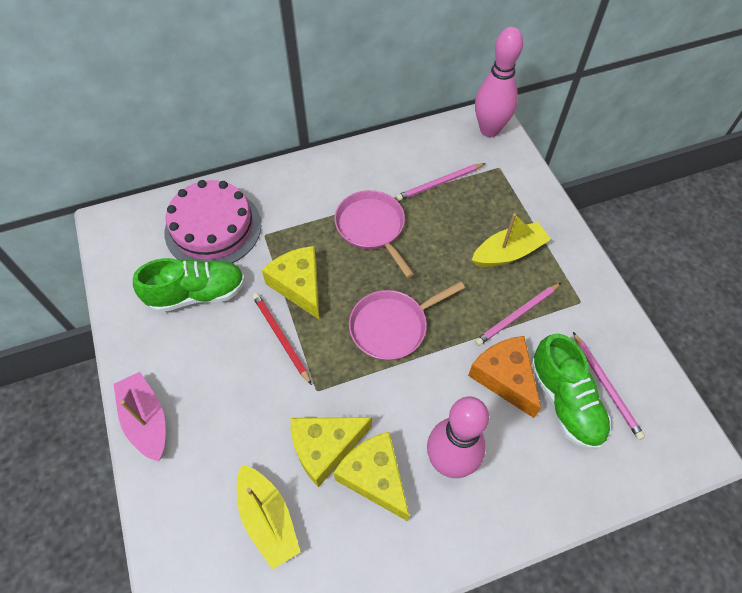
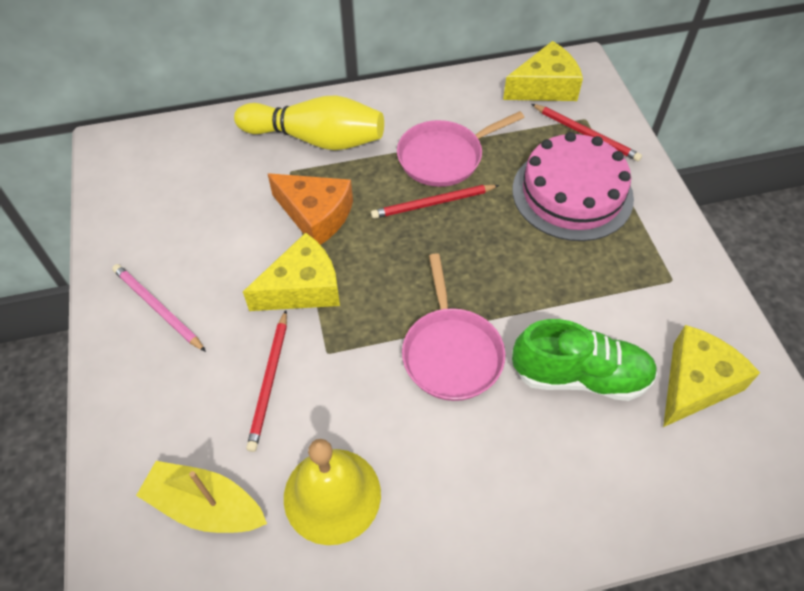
green shoe: [133,258,245,313] [531,333,611,449] = 2 -> [512,319,657,401] = 1
pink boat: [113,372,165,462] = 1 -> none = 0
pink bowling pin: [427,397,489,478] [475,27,523,137] = 2 -> none = 0
pink pencil: [396,163,486,201] [475,283,561,346] [573,332,645,440] = 3 -> [112,264,206,352] = 1
red pencil: [252,293,312,385] = 1 -> [246,310,287,452] [371,185,500,219] [532,104,642,162] = 3
yellow bell: none = 0 -> [284,439,381,545] = 1
yellow boat: [237,465,301,569] [472,213,551,267] = 2 -> [136,461,267,533] = 1
yellow bowling pin: none = 0 -> [234,95,384,150] = 1

